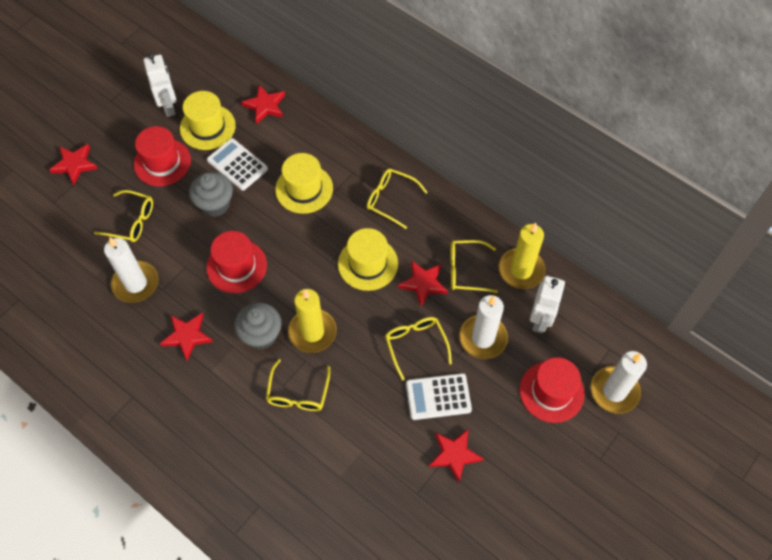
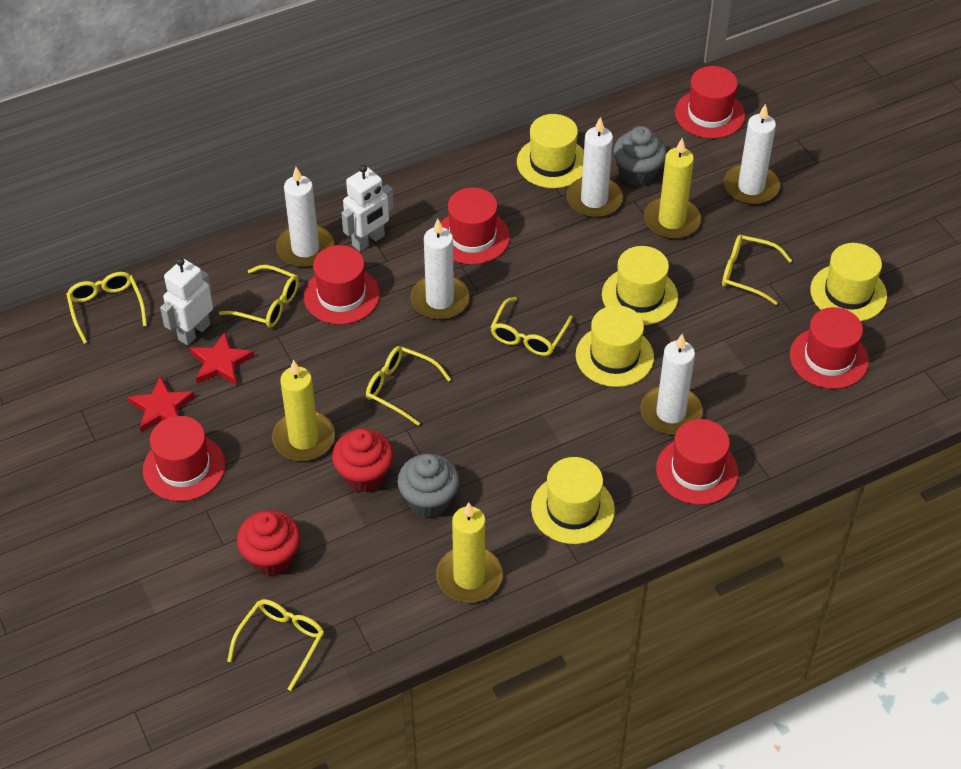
red cupcake: none = 0 -> [237,510,300,576] [332,428,393,492] = 2
red hat: [134,126,191,186] [206,231,267,293] [520,357,585,423] = 3 -> [143,416,225,501] [303,245,380,324] [441,187,510,265] [656,419,739,505] [675,66,745,139] [790,307,869,389] = 6
red star: [49,144,98,185] [160,313,213,361] [241,85,285,124] [398,260,448,307] [429,429,484,483] = 5 -> [128,376,194,432] [190,332,254,385] = 2
white calculator: [207,138,268,191] [406,373,472,420] = 2 -> none = 0
white candle: [104,237,159,303] [459,295,508,359] [591,351,647,414] = 3 -> [276,167,334,267] [410,219,470,320] [566,117,623,218] [640,334,703,435] [724,104,780,205] = 5
yellow candle: [288,289,337,353] [499,222,546,289] = 2 -> [272,360,335,461] [436,502,503,602] [644,138,701,239] = 3
yellow glasses: [94,190,153,242] [266,359,330,411] [367,168,428,229] [385,317,452,381] [450,240,498,293] = 5 -> [66,272,147,344] [219,265,299,328] [227,599,324,691] [366,346,451,426] [491,297,573,356] [722,235,792,305] = 6
yellow hat: [180,91,236,150] [275,153,333,214] [338,228,398,291] = 3 -> [517,114,584,188] [531,457,615,544] [576,305,654,387] [602,246,678,325] [810,243,887,321] = 5

